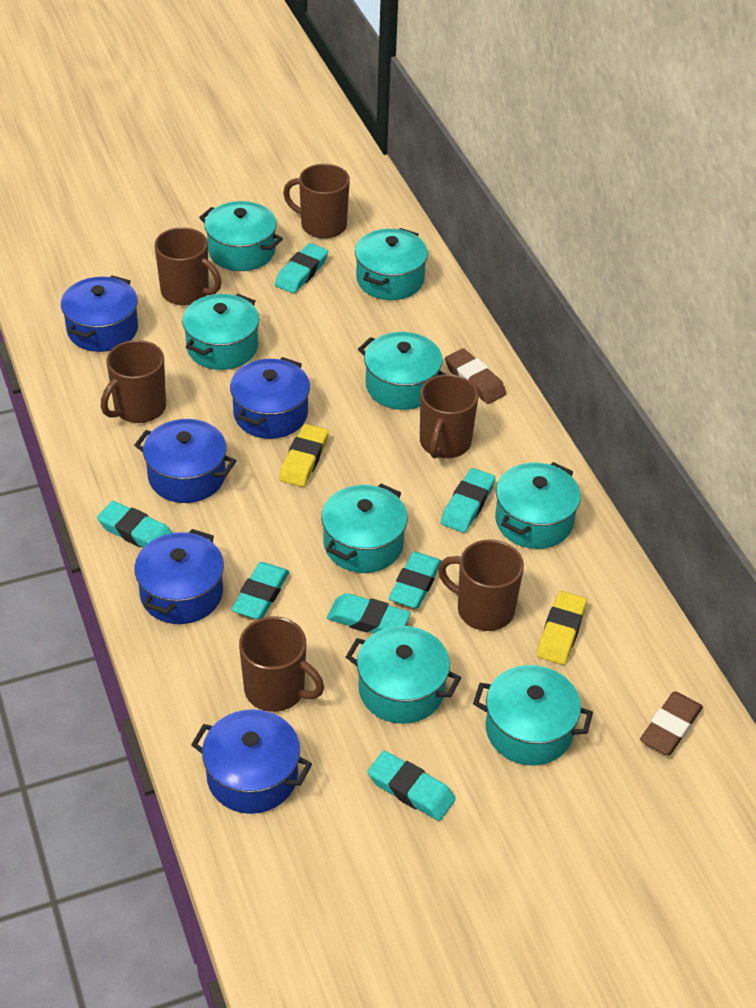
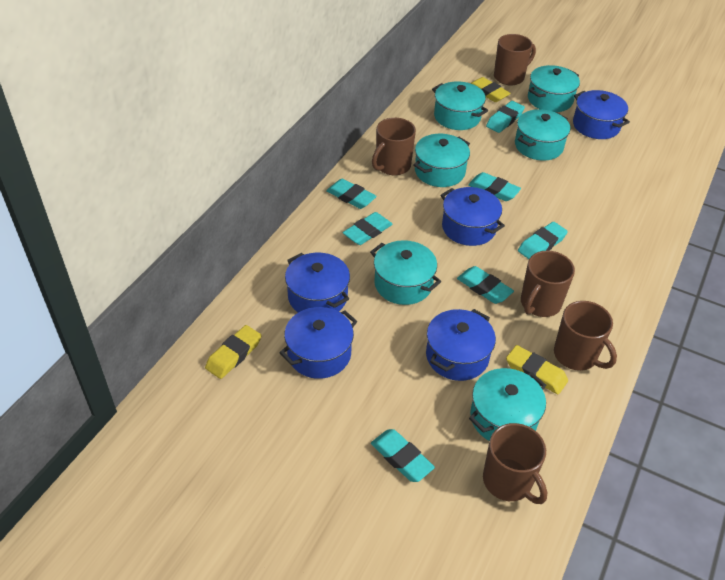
brown eraser: [445,348,506,404] [640,691,703,755] = 2 -> none = 0
brown mug: [101,340,166,423] [154,227,221,305] [239,616,324,712] [283,164,350,239] [420,374,478,458] [438,540,524,631] = 6 -> [372,118,416,175] [483,423,547,504] [494,34,536,85] [521,250,575,317] [554,301,617,371] = 5
turquoise pot: [182,294,259,370] [199,201,283,271] [321,484,408,573] [346,626,461,724] [355,228,428,300] [358,332,445,410] [473,665,593,765] [495,462,581,549] = 8 -> [370,240,441,305] [413,134,470,187] [432,81,488,130] [469,368,546,441] [515,109,570,161] [528,65,580,112] = 6
yellow eraser: [279,424,329,487] [537,591,587,665] = 2 -> [205,325,261,379] [470,77,511,102] [506,345,568,395] = 3

